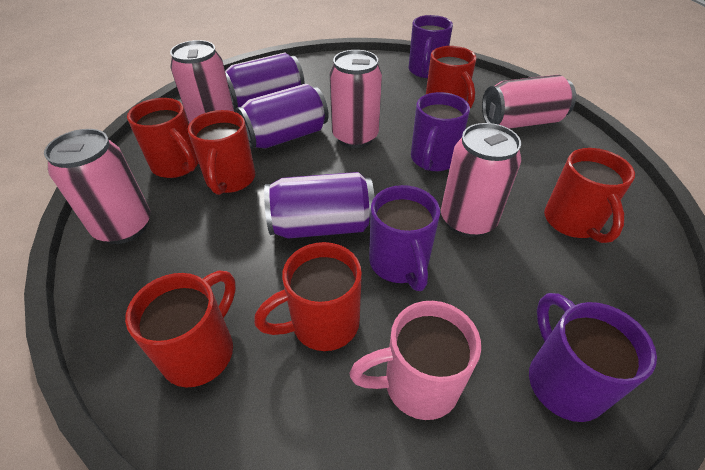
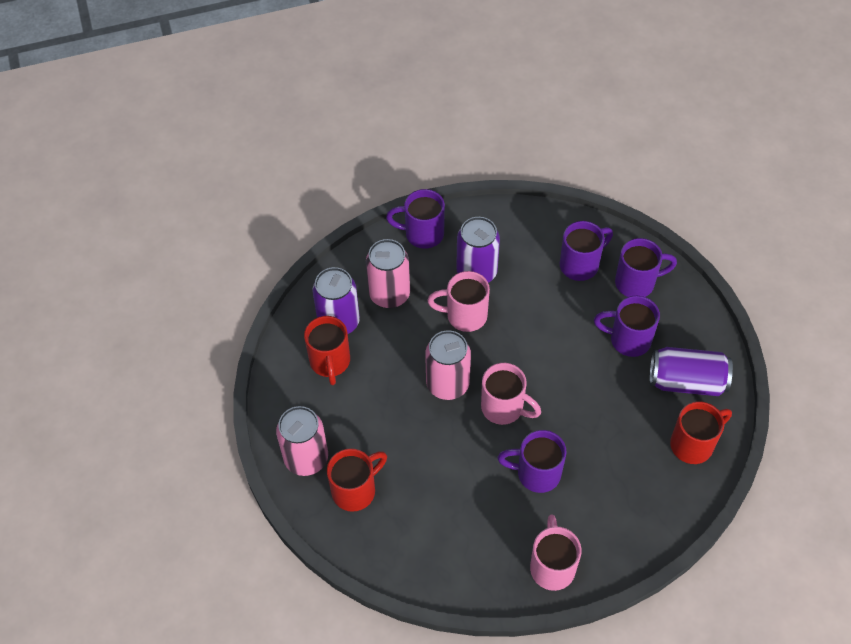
pink can: [44,129,151,244] [170,40,234,124] [330,50,382,148] [441,123,521,237] [482,75,576,129] = 5 -> [276,406,328,476] [366,239,410,308] [425,330,471,400] = 3
pink mug: [349,301,481,420] = 1 -> [427,271,490,332] [481,363,541,425] [530,514,582,591] = 3
purple mug: [369,185,440,291] [409,15,453,78] [411,92,470,171] [529,293,657,422] = 4 -> [386,189,445,249] [497,430,566,493] [560,221,613,281] [594,296,660,357] [615,238,677,297] = 5
red mug: [125,271,236,387] [127,98,199,178] [188,110,255,195] [254,242,362,351] [426,46,476,108] [544,148,635,243] = 6 -> [304,316,350,385] [327,448,387,512] [670,401,732,464] = 3

